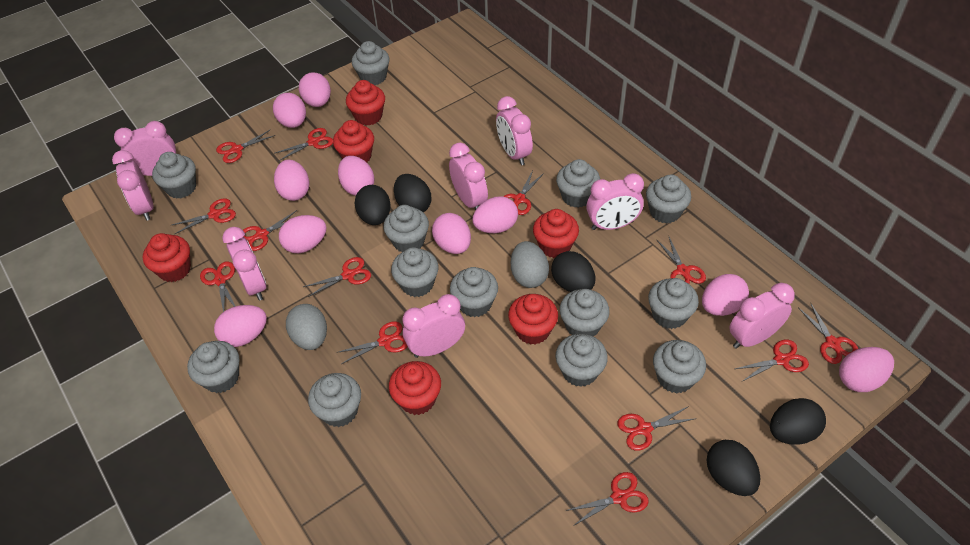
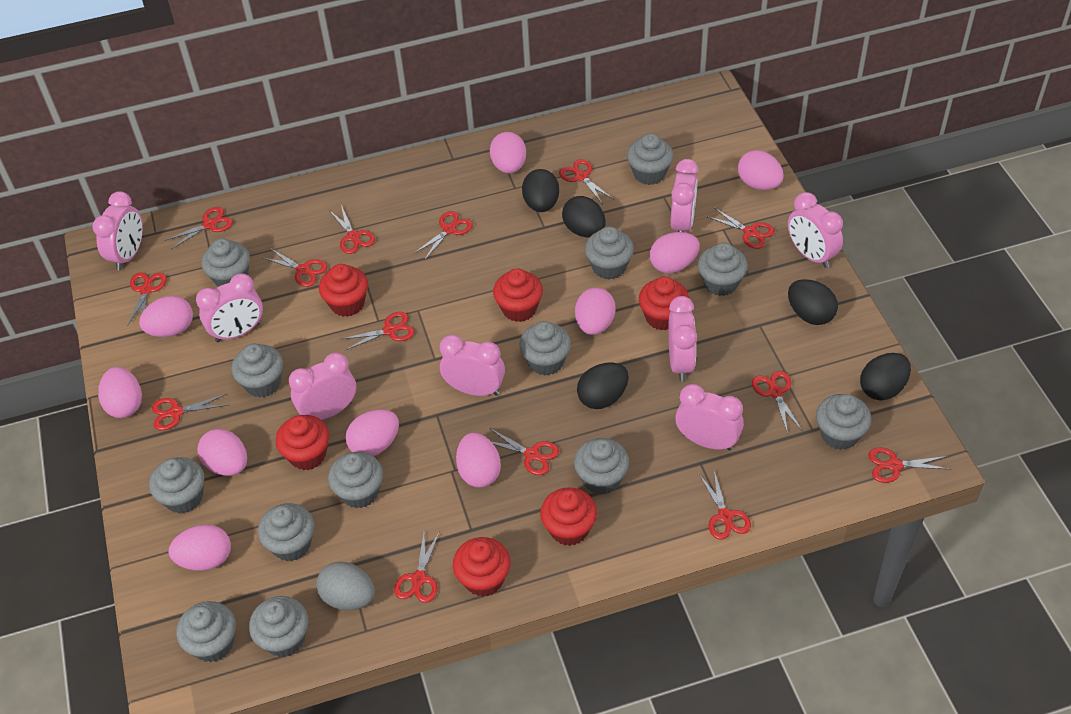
grey egg: [286,304,327,350] [511,241,549,288] = 2 -> [316,562,375,610] = 1
red scissors: [172,198,236,234] [200,261,235,312] [216,130,275,163] [243,210,297,251] [275,128,333,161] [303,257,371,297] [336,321,408,364] [503,170,544,215] [565,472,649,526] [618,406,694,451] [656,235,706,284] [735,339,809,381] [798,302,858,364] = 13 -> [127,273,167,326] [152,394,228,431] [165,207,233,249] [261,248,328,287] [329,205,375,254] [342,312,415,350] [394,531,440,603] [414,211,473,260] [489,428,559,475] [559,159,613,204] [699,471,751,540] [706,208,775,249] [752,371,802,434] [868,447,950,483] = 14

